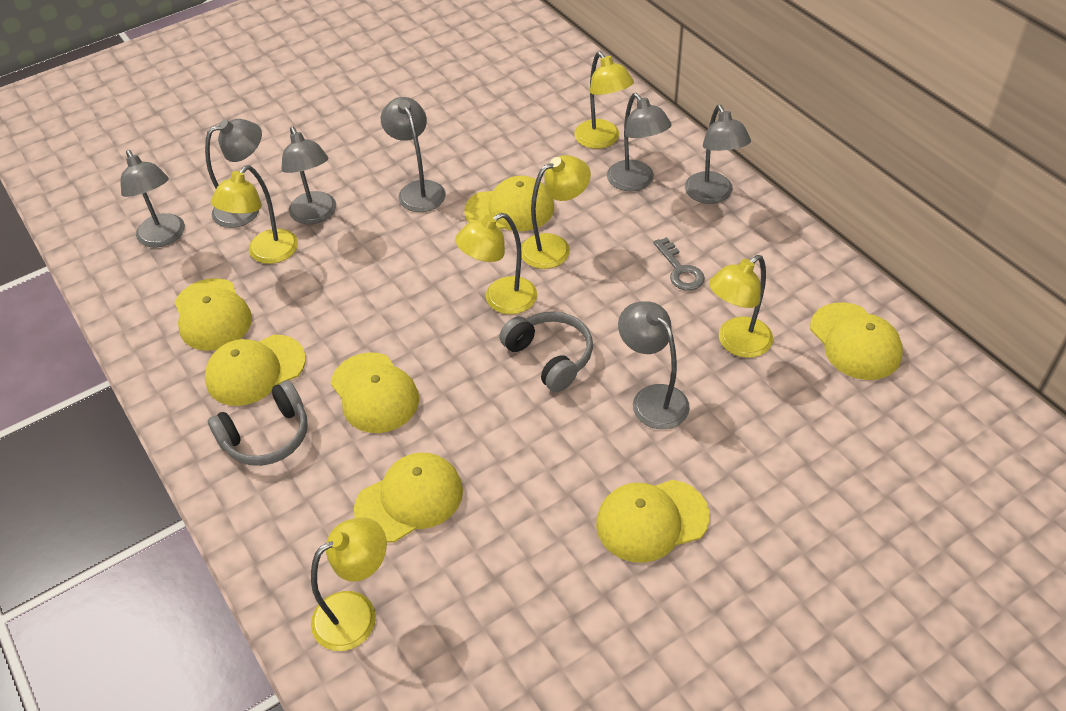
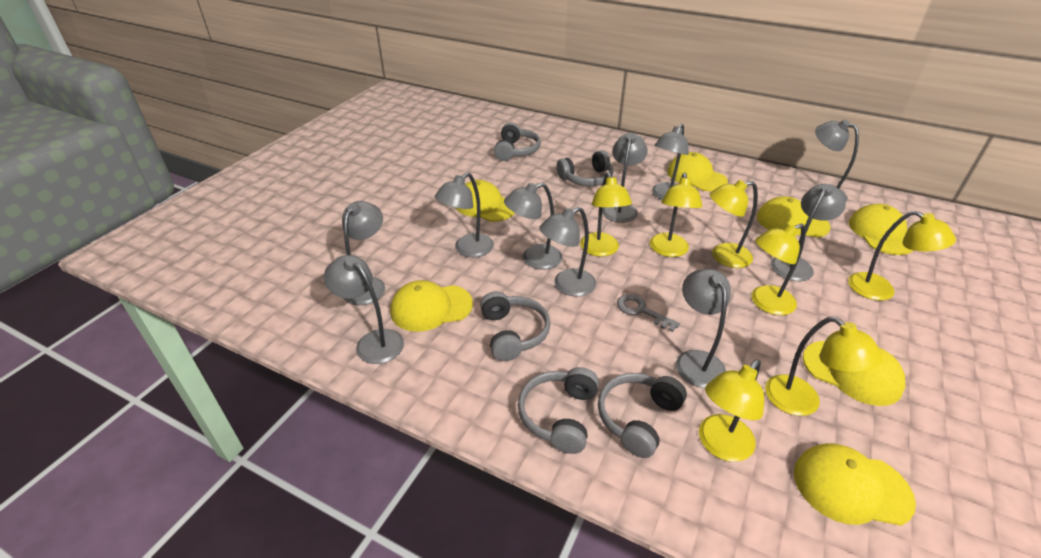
grey headphones: [208,380,308,466] [499,311,593,392] = 2 -> [480,291,551,361] [494,123,541,161] [518,367,599,454] [557,150,613,186] [598,373,687,458] = 5
grey lamp: [120,150,185,247] [205,119,262,228] [282,127,336,224] [381,97,446,212] [607,93,672,191] [618,301,690,429] [685,105,751,204] = 7 -> [324,255,404,364] [342,201,385,305] [435,172,494,257] [504,183,562,270] [539,207,596,297] [602,133,648,223] [652,124,689,200] [676,269,731,388] [771,184,846,281] [815,120,859,202] = 10
yellow lamp: [211,165,298,264] [311,517,387,651] [455,213,537,314] [521,155,591,269] [574,52,634,149] [709,255,773,358] = 6 -> [580,172,632,257] [650,173,702,257] [699,359,764,462] [710,180,758,268] [751,223,806,315] [765,317,883,416] [848,211,956,301] = 7

